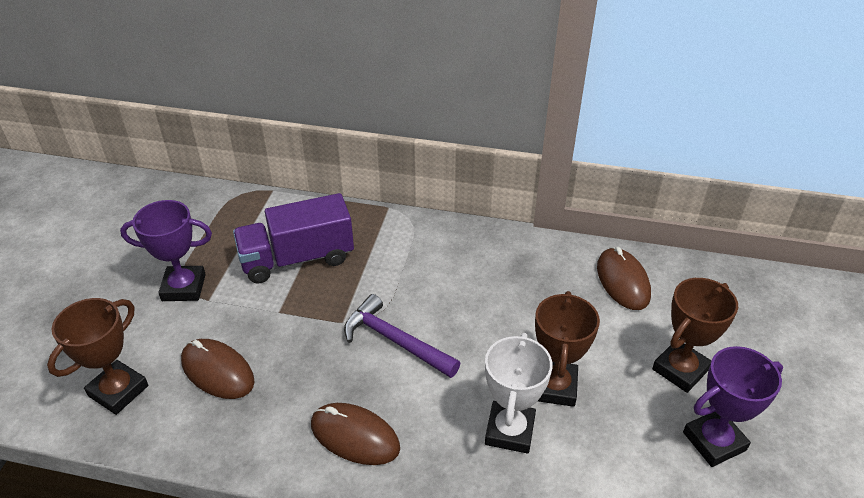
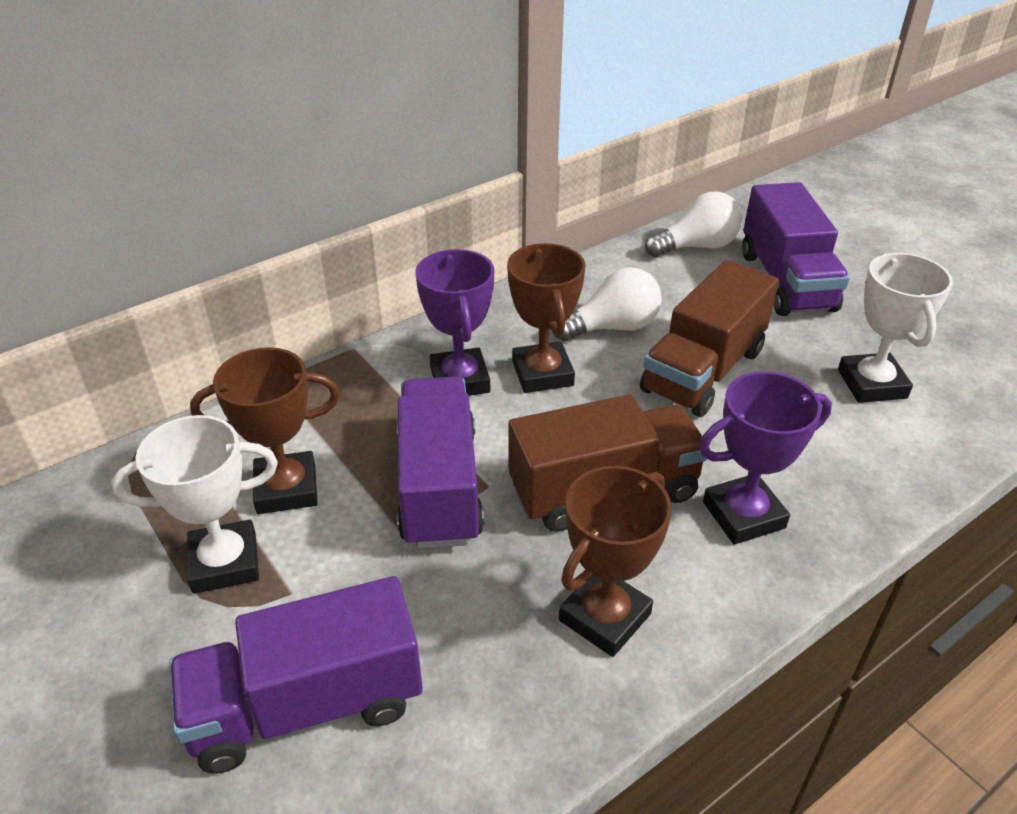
brown mouse: [181,339,255,399] [311,403,400,465] [597,247,651,310] = 3 -> none = 0
brown truck: none = 0 -> [509,394,707,532] [640,260,779,417] = 2
purple hammer: [344,294,460,378] = 1 -> none = 0
purple truck: [233,193,354,284] = 1 -> [169,576,423,773] [397,376,484,549] [742,182,850,316] = 3
white light bulb: none = 0 -> [553,267,662,341] [645,191,742,257] = 2
white trophy: [485,333,552,454] = 1 -> [111,415,278,594] [838,253,953,403] = 2

